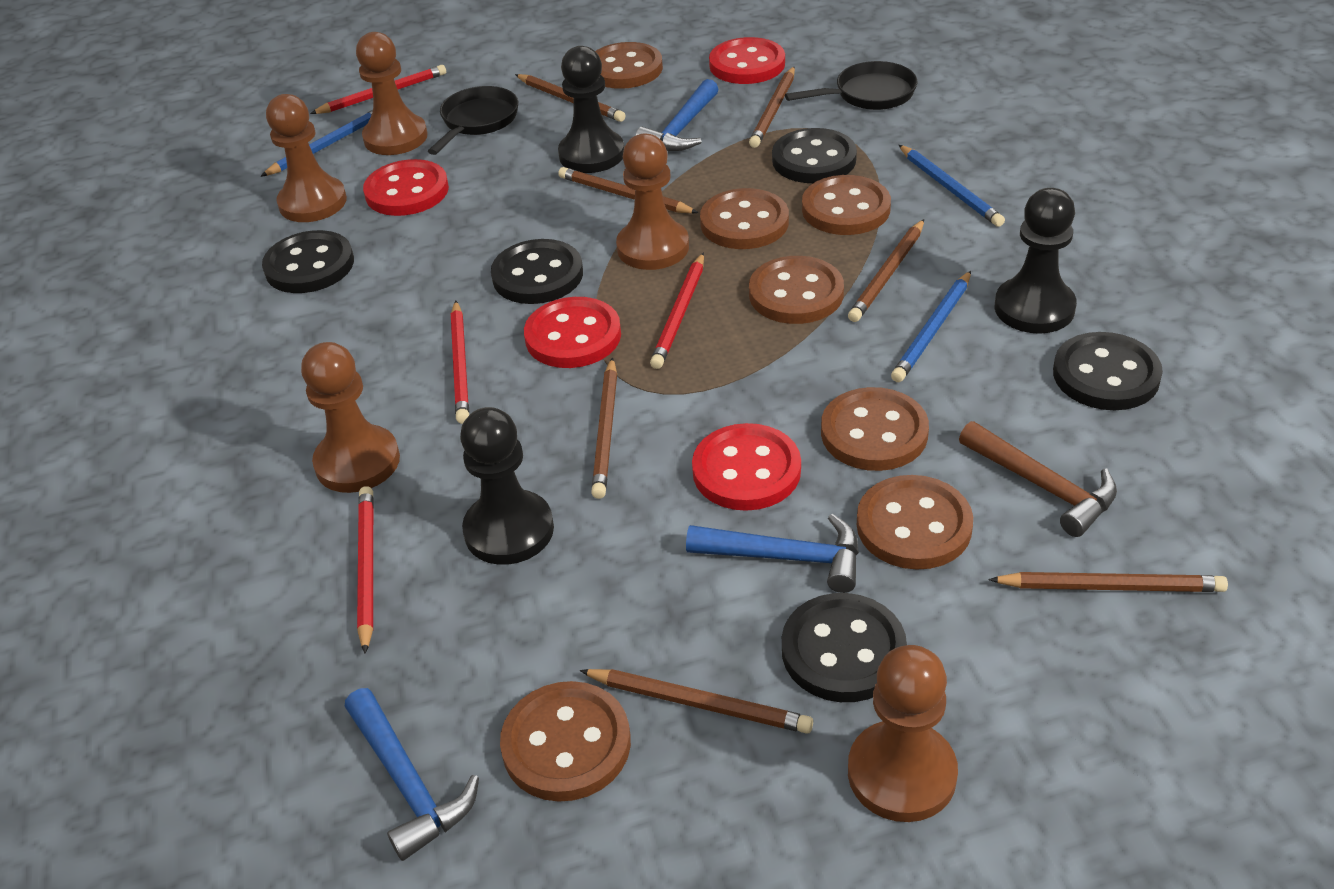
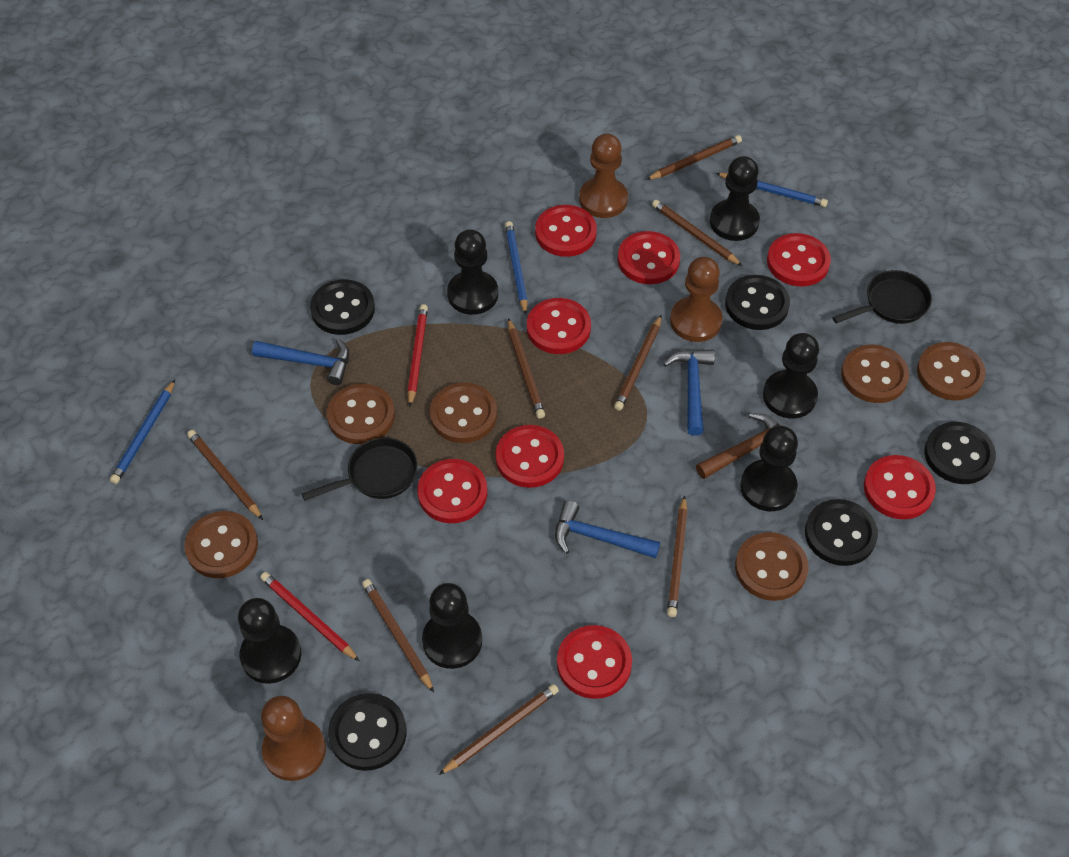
black pawn: [460,407,554,565] [558,46,624,173] [995,188,1077,334] = 3 -> [238,598,301,684] [422,583,482,669] [447,229,498,315] [710,156,760,241] [740,426,798,511] [763,333,819,418] = 6
brown button: [500,681,631,802] [595,42,663,89] [700,188,789,249] [749,256,844,324] [802,175,891,235] [821,387,929,471] [857,475,973,570] = 7 -> [184,511,258,578] [327,384,395,444] [430,383,497,443] [735,532,809,601] [841,345,909,403] [917,342,986,401] = 6
brown pawn: [266,94,347,222] [301,342,400,493] [356,32,428,155] [616,134,689,270] [848,645,958,822] = 5 -> [261,696,326,781] [579,134,628,218] [670,257,723,342] = 3
brown pencil: [515,74,625,122] [558,167,699,214] [579,669,813,734] [591,357,617,499] [749,67,795,148] [848,219,924,322] [988,572,1228,592] = 7 -> [187,430,263,520] [362,579,434,693] [439,684,559,775] [508,318,545,419] [614,315,661,411] [646,135,742,180] [652,200,743,266] [667,495,688,617] = 8
red button: [363,159,449,216] [524,297,621,368] [692,423,801,511] [709,37,785,84] = 4 -> [417,459,487,523] [495,425,564,488] [527,298,591,354] [535,205,597,257] [557,625,632,699] [618,231,680,284] [767,233,831,286] [864,455,936,519] = 8
red pencil: [310,65,446,114] [357,486,374,654] [451,301,469,424] [650,253,704,369] = 4 -> [260,572,360,662] [407,304,428,407] = 2

